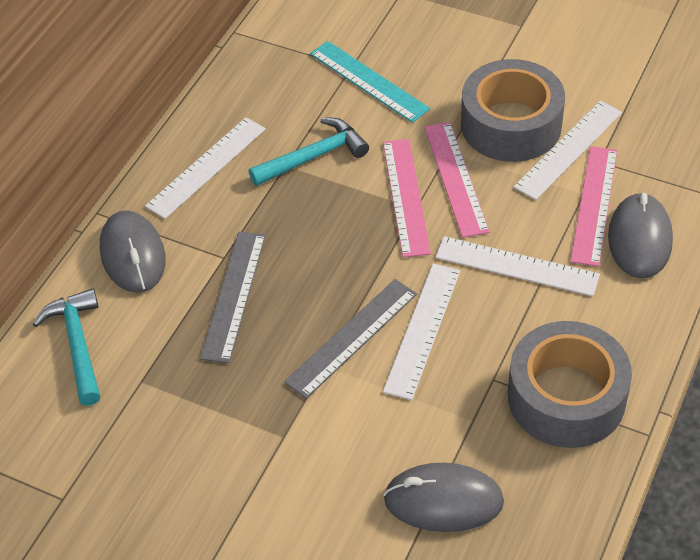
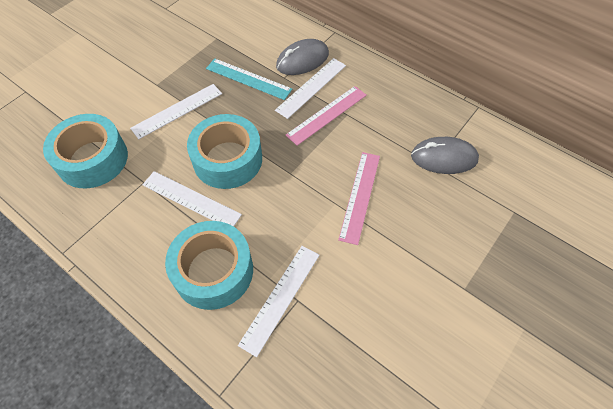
grey mouse: [100,210,166,293] [383,463,504,532] [608,192,673,279] = 3 -> [276,39,329,75] [411,137,479,174] = 2
grey ruler: [200,231,266,363] [284,279,417,399] = 2 -> none = 0
grey tape: [461,59,565,162] [508,321,632,448] = 2 -> none = 0
pink ruler: [383,139,431,257] [424,122,490,238] [570,146,617,267] = 3 -> [285,86,367,146] [338,152,380,245] = 2
turquoise hammer: [33,288,100,406] [249,118,369,186] = 2 -> none = 0
turquoise tape: none = 0 -> [43,114,128,188] [165,221,253,310] [187,114,262,189] = 3

